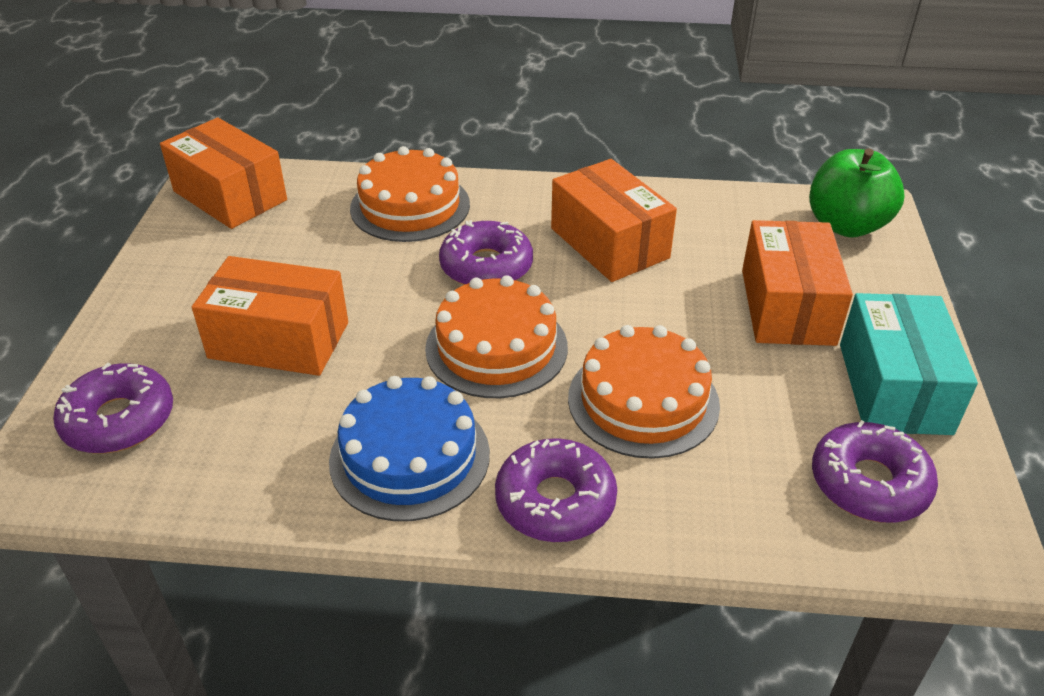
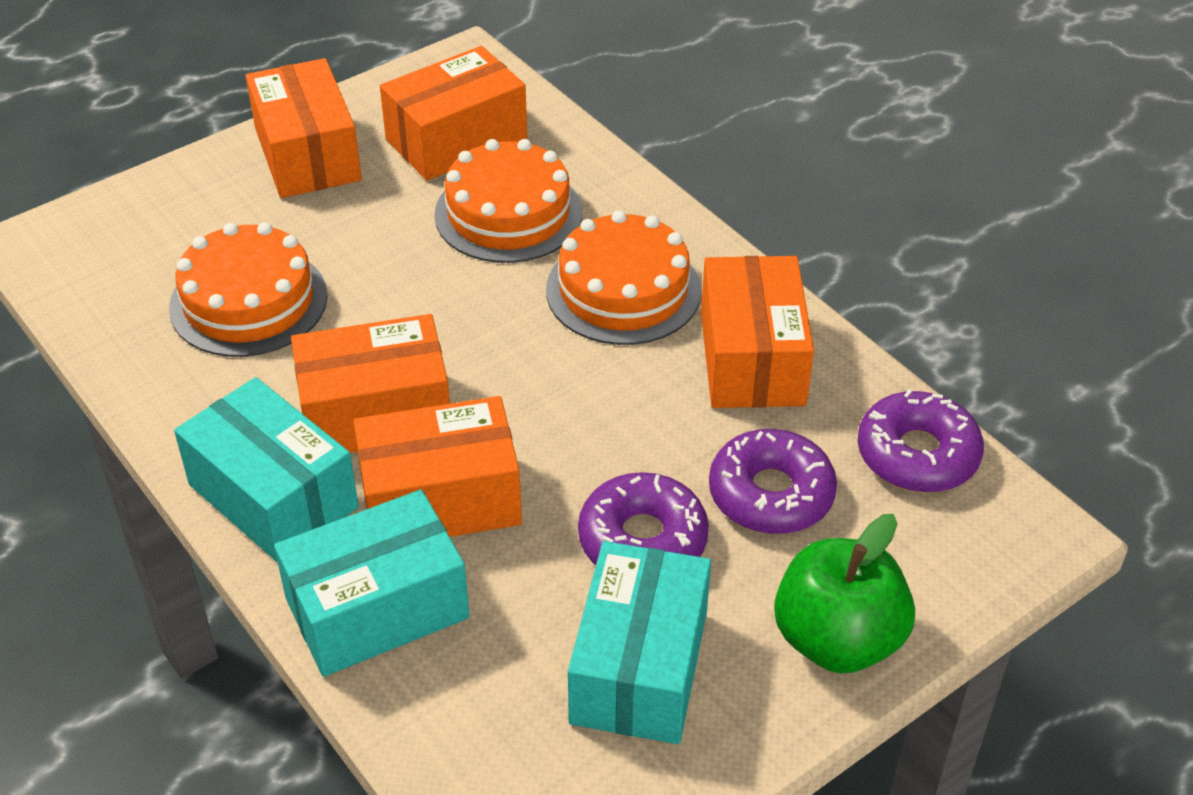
blue cake: [329,376,490,521] = 1 -> none = 0
orange box: [160,118,287,229] [192,256,348,376] [551,159,677,282] [742,220,853,346] = 4 -> [246,58,362,198] [291,314,450,453] [354,396,522,537] [380,46,527,181] [701,256,814,408] = 5
purple donut: [53,363,173,454] [439,220,533,285] [495,438,617,542] [812,420,938,523] = 4 -> [578,472,709,565] [709,429,837,534] [858,389,984,493] = 3
turquoise box: [840,293,978,435] = 1 -> [174,377,359,563] [274,489,470,677] [568,541,711,744] = 3

